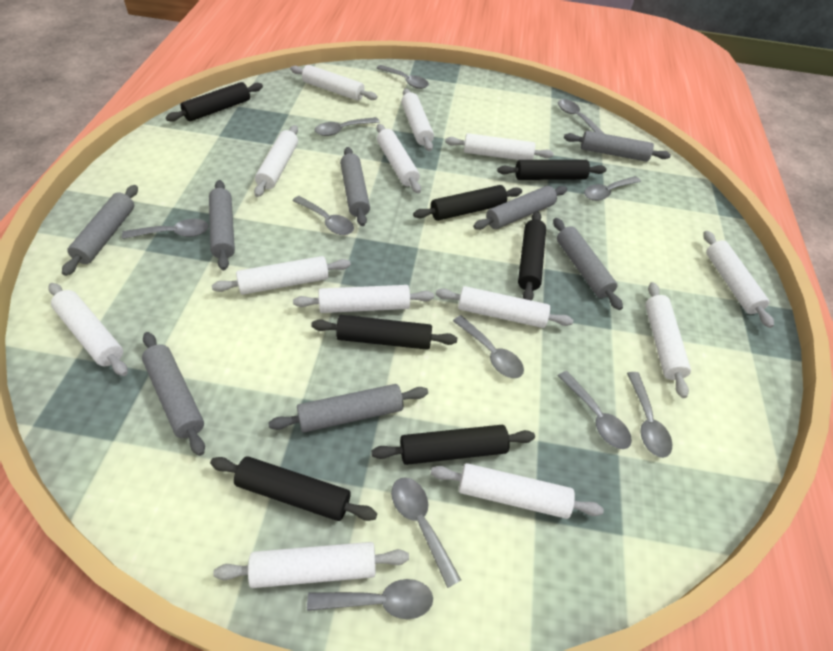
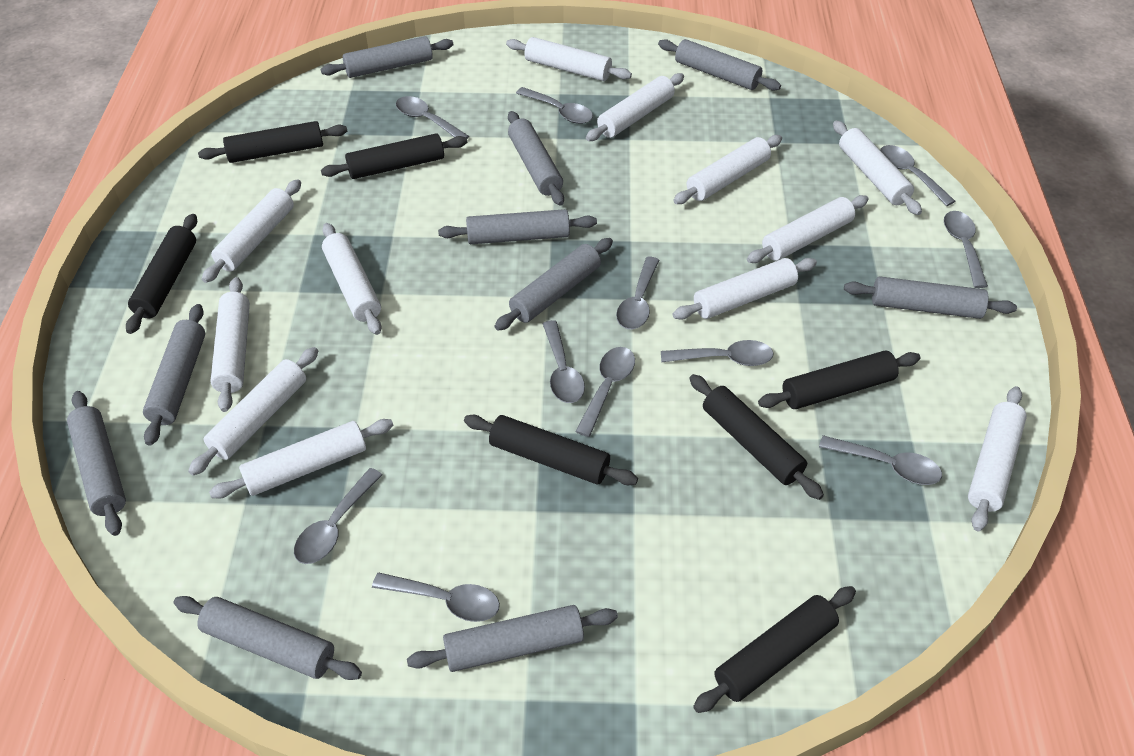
grey rolling pin: [62,185,138,276] [142,332,205,456] [209,180,235,270] [268,384,428,433] [340,147,370,226] [473,186,567,230] [553,218,623,310] [564,131,671,162] = 8 -> [67,391,126,536] [143,304,205,446] [174,596,362,680] [321,36,454,78] [407,605,618,672] [438,209,597,244] [495,238,613,331] [508,111,564,205] [658,39,781,90] [844,276,1017,319] = 10
white rolling pin: [49,283,128,376] [212,256,351,295] [213,542,409,588] [254,125,298,197] [290,65,378,101] [293,285,434,313] [377,124,421,193] [401,88,434,151] [431,463,604,519] [436,286,573,328] [445,133,554,160] [645,282,691,398] [704,231,774,328] = 13 -> [188,347,318,476] [202,179,301,283] [209,419,393,499] [210,277,250,412] [322,223,381,335] [506,37,632,81] [586,73,684,141] [673,135,782,204] [673,258,817,320] [747,195,869,263] [833,121,922,215] [968,386,1027,531] = 12

